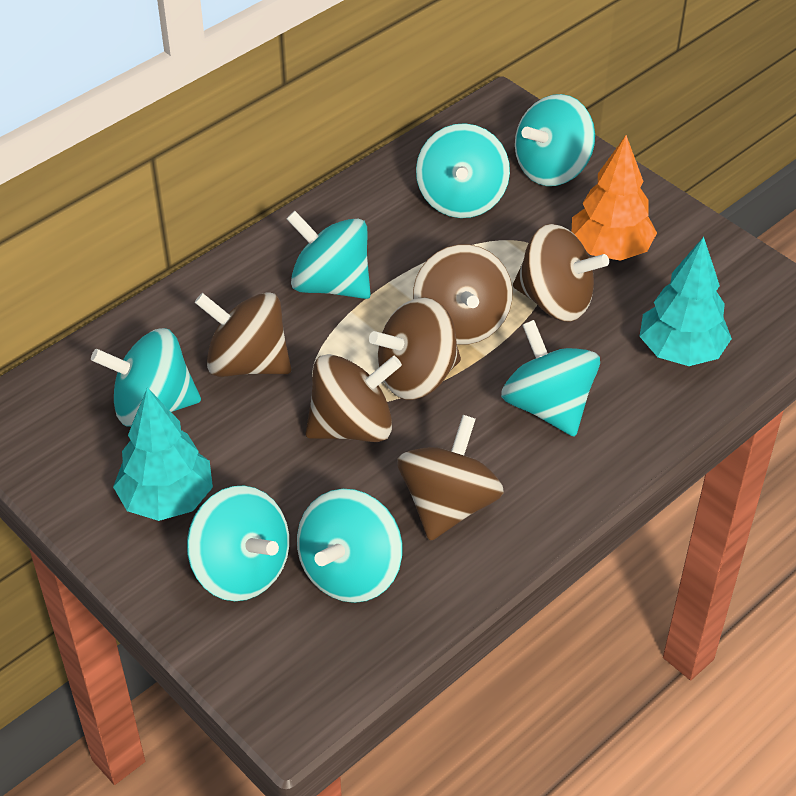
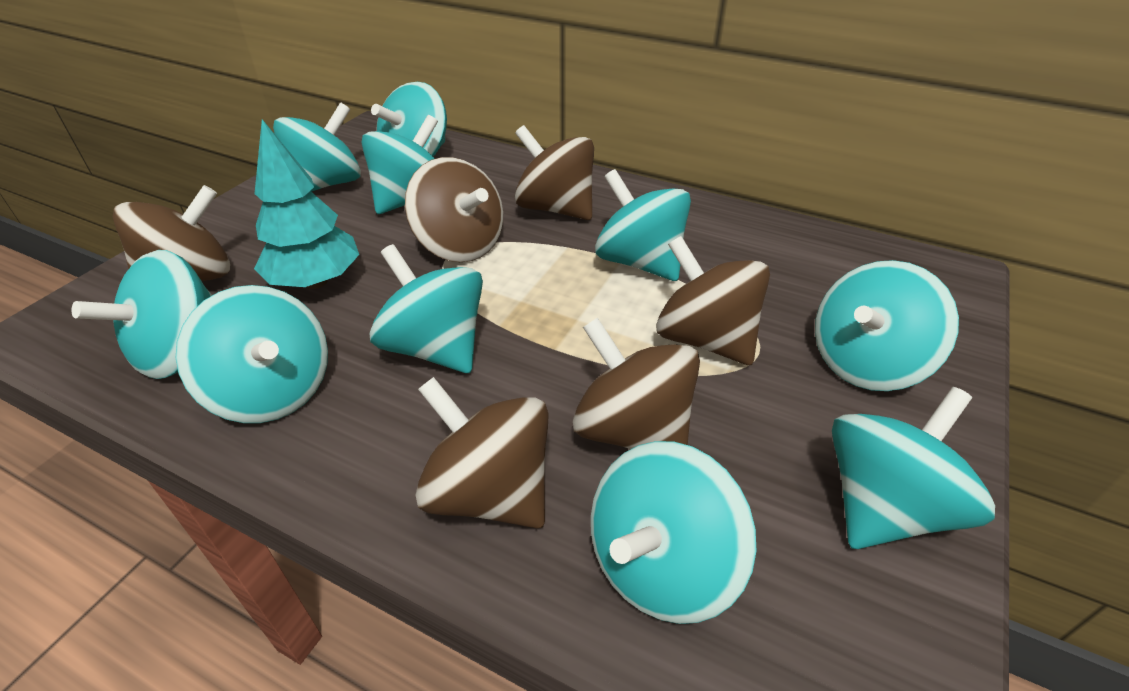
orange tree: [572,135,657,261] = 1 -> none = 0
turquoise spinning top: [91,328,201,427] [187,485,289,601] [286,211,371,299] [297,489,402,603] [416,123,510,218] [501,320,600,437] [515,94,595,186] = 7 -> [71,250,212,379] [176,285,328,423] [273,102,361,192] [362,115,438,214] [370,244,483,373] [371,82,447,156] [591,441,756,624] [595,169,691,281] [815,260,959,391] [832,387,995,549] = 10
turquoise tree: [113,387,213,521] [640,237,732,366] = 2 -> [254,119,359,289] = 1

